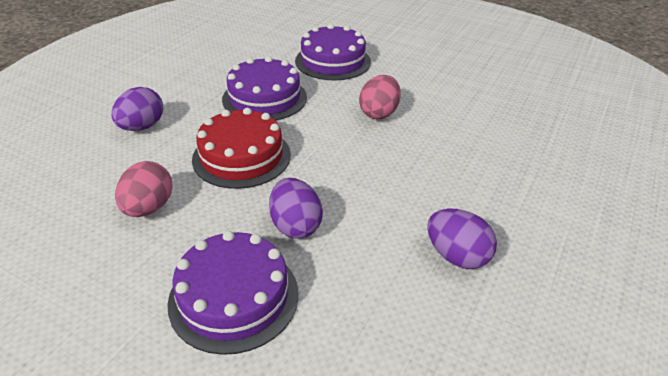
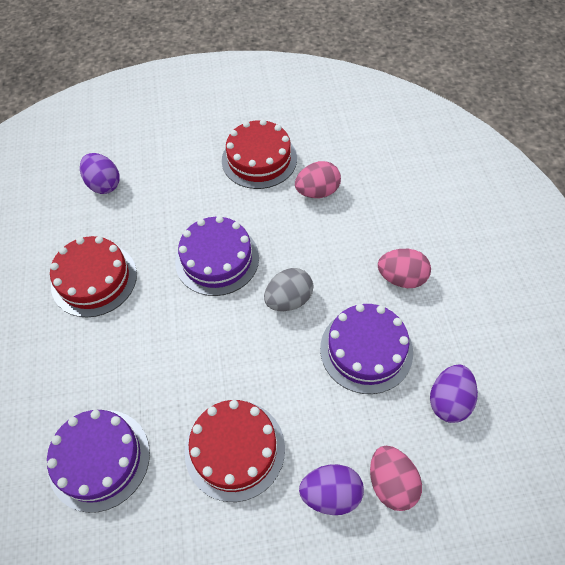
grey egg: none = 0 -> [264,268,313,311] = 1
pink egg: [115,161,172,217] [359,75,401,119] = 2 -> [295,161,341,198] [370,446,422,511] [378,249,431,288] = 3
red cake: [192,108,291,189] = 1 -> [50,236,137,317] [185,400,285,502] [222,119,297,189] = 3

